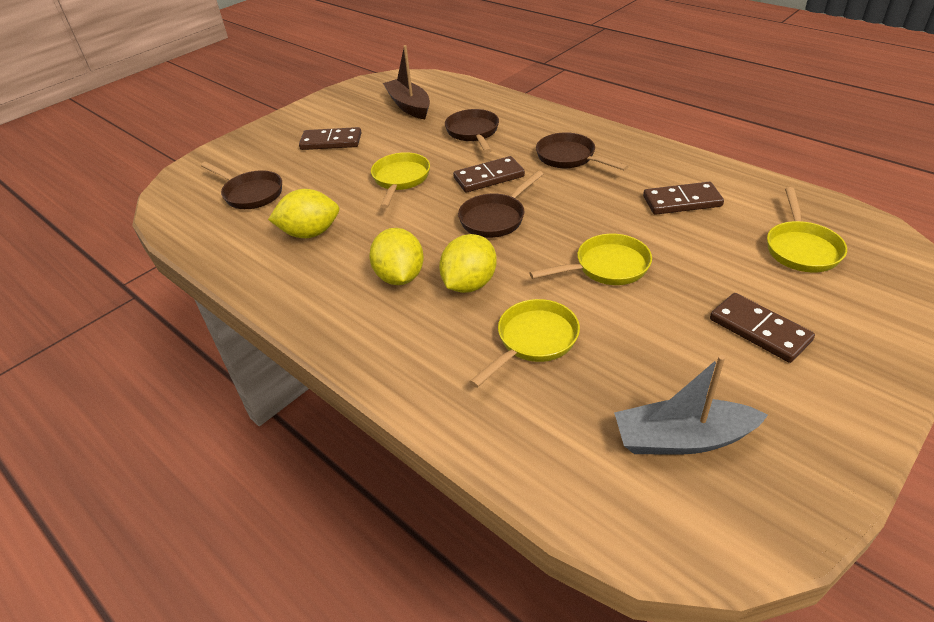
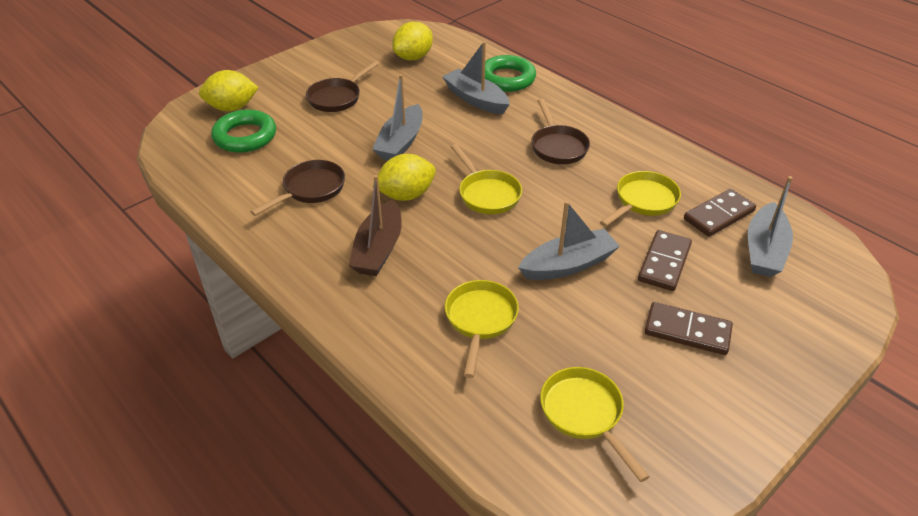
brown domino: [299,127,361,150] [453,156,525,193] [643,182,724,215] [710,293,815,363] = 4 -> [638,230,692,291] [645,302,733,355] [684,189,756,237] = 3
brown pan: [201,162,282,209] [445,109,499,153] [458,171,543,238] [536,132,629,170] = 4 -> [250,160,345,216] [306,60,379,112] [531,99,590,164] = 3
green ring: none = 0 -> [211,110,276,153] [485,55,536,92] = 2
grey boat: [614,355,768,455] = 1 -> [372,74,423,160] [442,41,510,114] [518,201,620,280] [748,176,793,277] = 4

